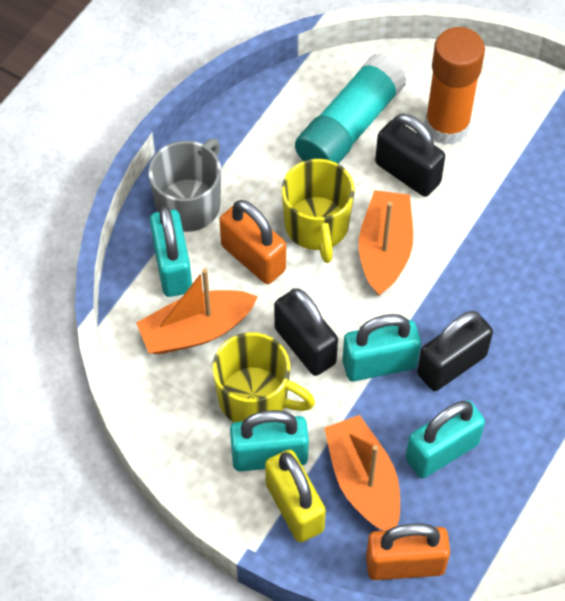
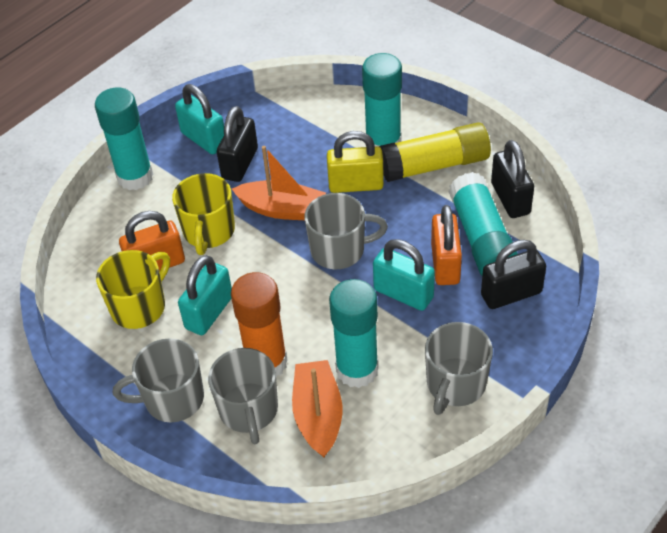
grey mug: [149,138,221,232] = 1 -> [113,338,204,423] [208,348,278,444] [304,193,388,269] [425,322,493,415] = 4
orange boat: [136,268,258,355] [324,415,400,531] [359,190,413,296] = 3 -> [232,146,326,220] [292,360,342,458] = 2
turquoise glue stick: [295,53,407,164] = 1 -> [95,87,153,190] [329,279,379,388] [362,53,402,147] [448,172,518,275] = 4
turquoise padlock: [150,206,192,297] [230,410,309,471] [342,314,421,381] [406,400,485,478] = 4 -> [175,84,224,154] [178,255,232,335] [373,239,435,311] = 3
yellow glue stick: none = 0 -> [379,122,491,182] = 1

